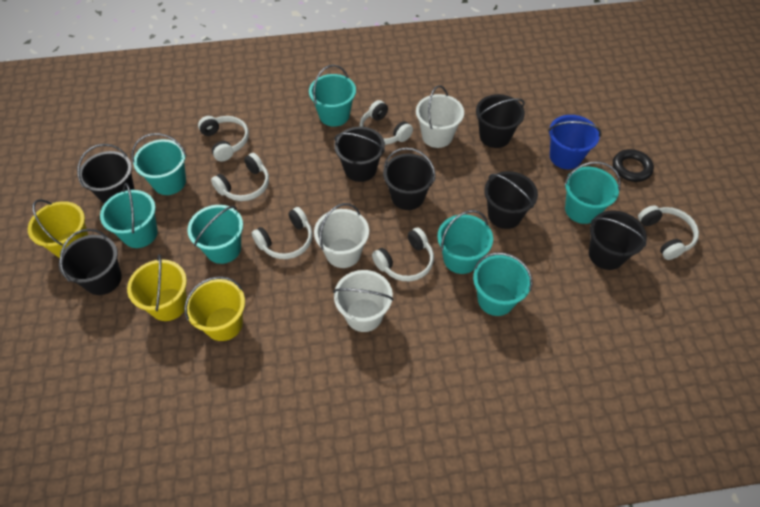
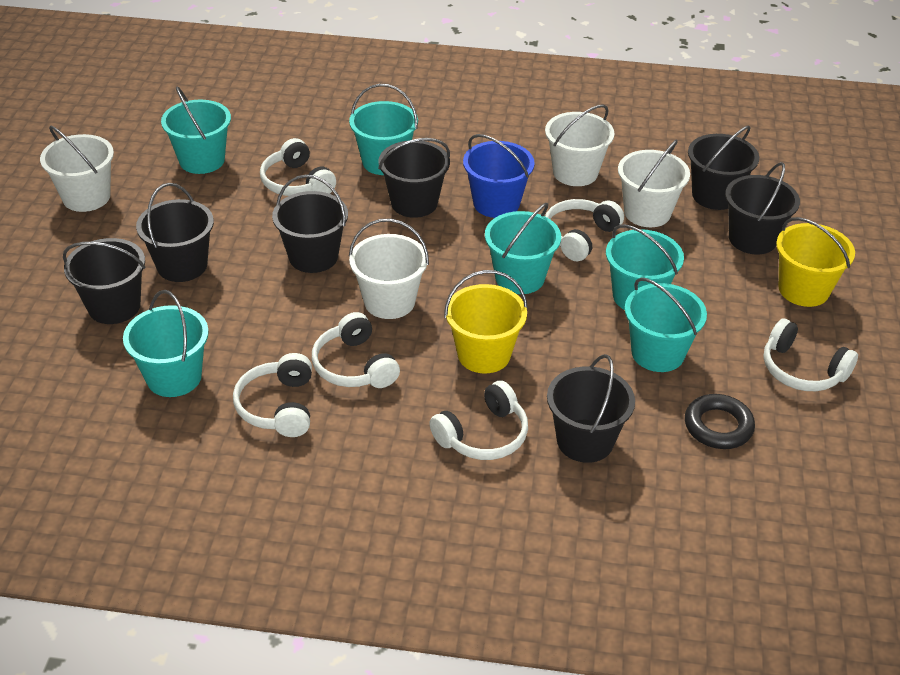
turquoise bucket: [100,183,158,248] [131,133,187,195] [187,205,243,264] [309,65,356,127] [437,210,493,274] [473,252,533,316] [564,162,621,224] = 7 -> [123,290,209,397] [161,86,231,174] [349,84,418,175] [485,203,561,294] [606,224,684,310] [625,278,707,372] = 6
white bucket: [314,203,369,268] [333,270,394,332] [416,85,464,148] = 3 -> [40,126,114,212] [349,219,429,319] [545,104,615,186] [618,140,690,227] = 4
yellow bucket: [28,199,88,258] [127,254,187,321] [184,276,245,341] = 3 -> [444,270,528,374] [776,217,855,307] = 2

